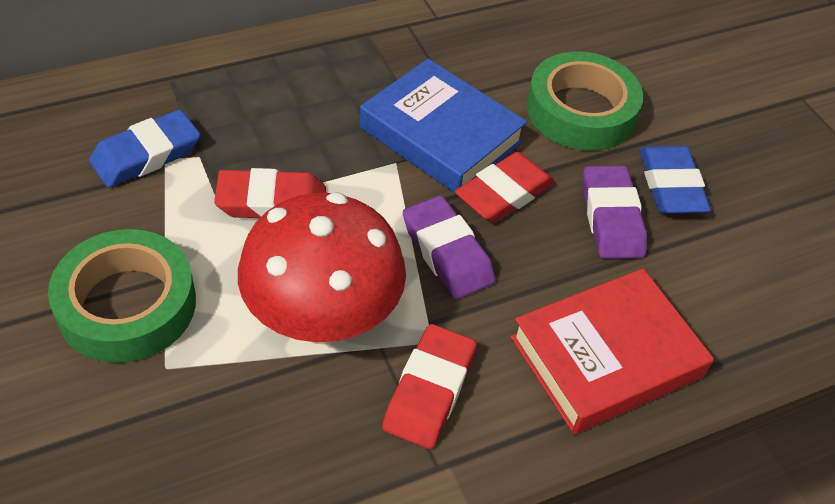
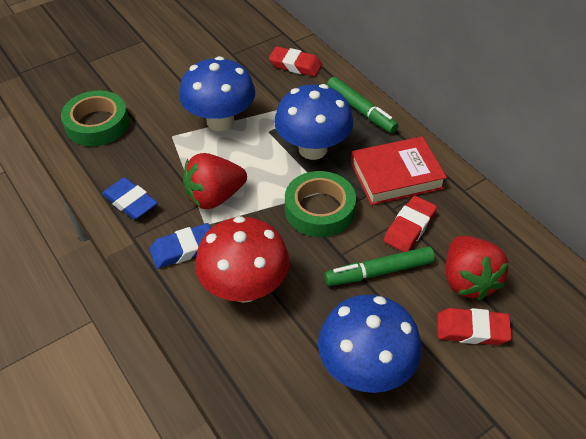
blue book: [360,59,527,194] = 1 -> none = 0
blue mushroom: none = 0 -> [179,56,255,131] [274,84,353,160] [318,294,422,393] = 3
green marker: none = 0 -> [324,246,435,286] [327,77,398,133] = 2
purple eraser: [403,195,495,299] [583,166,647,259] = 2 -> none = 0
red strawberry: none = 0 -> [183,153,247,209] [446,236,509,301] = 2

